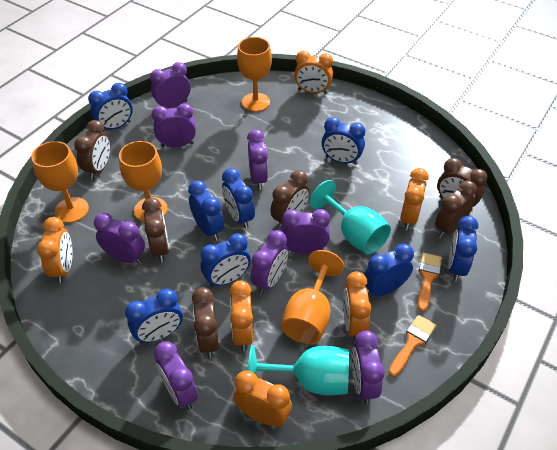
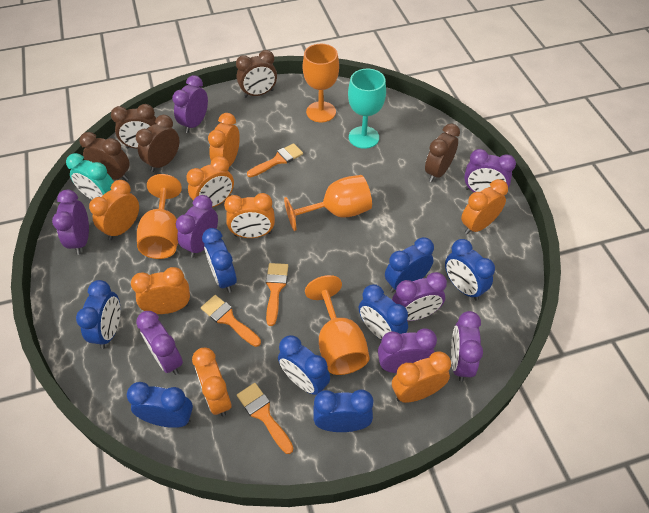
brown clock: [74,120,110,179] [142,198,169,262] [192,287,219,358] [270,170,309,229] [435,180,477,238] [437,158,488,211] = 6 -> [79,132,130,181] [111,104,156,149] [136,115,180,172] [236,50,277,98] [425,124,460,182] = 5
orange brush: [388,315,436,377] [418,253,442,312] = 2 -> [201,295,261,347] [237,383,294,454] [247,143,303,177] [266,263,288,326] = 4
orange clock: [37,217,73,283] [230,280,253,351] [233,370,292,427] [294,51,333,94] [343,271,372,341] [400,168,429,230] = 6 -> [89,180,139,240] [131,267,190,314] [186,156,234,207] [192,348,232,417] [208,113,240,167] [224,193,275,238] [392,351,451,403] [461,179,508,235] = 8
turquoise clock: none = 0 -> [66,153,114,199] = 1
turquoise goblet: [248,345,349,396] [310,180,391,255] = 2 -> [348,69,386,149] = 1

